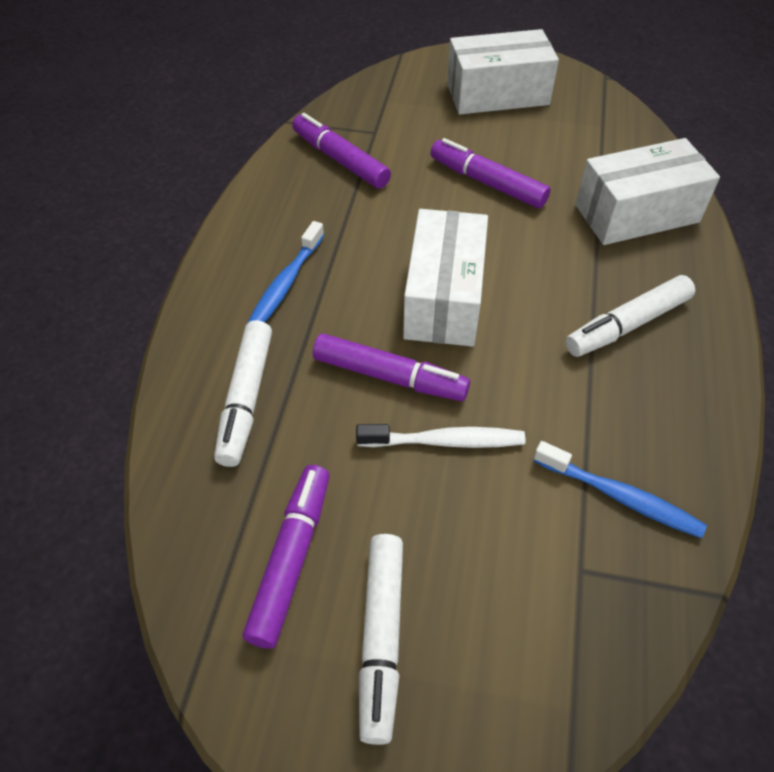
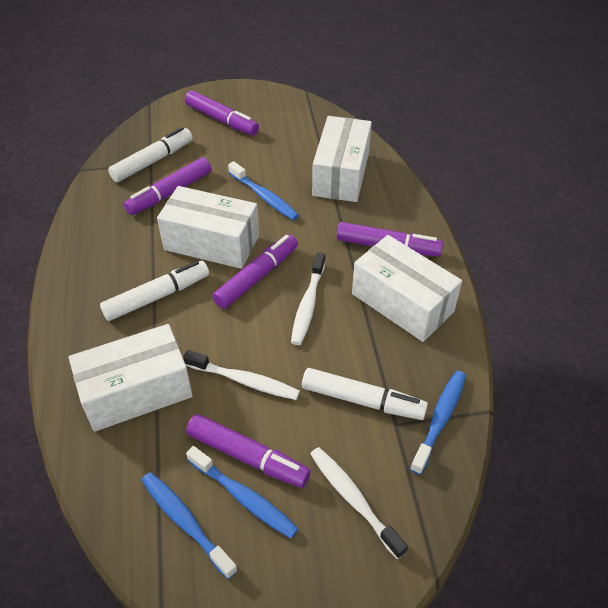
blue toothbrush: [248,221,324,322] [533,441,707,538] = 2 -> [142,472,238,579] [186,446,298,539] [228,161,299,220] [410,371,466,475] = 4
purple marker: [243,465,329,649] [292,113,391,189] [313,333,470,401] [431,138,551,208] = 4 -> [124,157,211,215] [185,90,259,135] [186,414,311,488] [212,234,298,309] [337,222,443,257] = 5
white box: [403,209,488,347] [447,29,559,114] [575,138,720,245] = 3 -> [69,324,193,432] [157,186,259,269] [312,116,372,202] [352,235,462,342] = 4
white toothbrush: [356,424,525,448] = 1 -> [183,350,300,400] [291,252,325,345] [310,447,408,559] = 3

